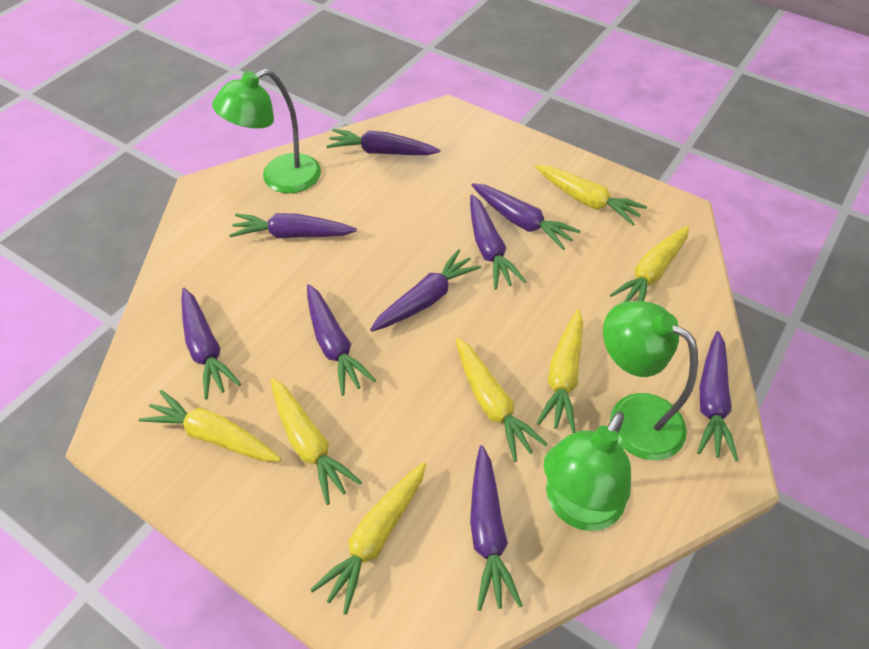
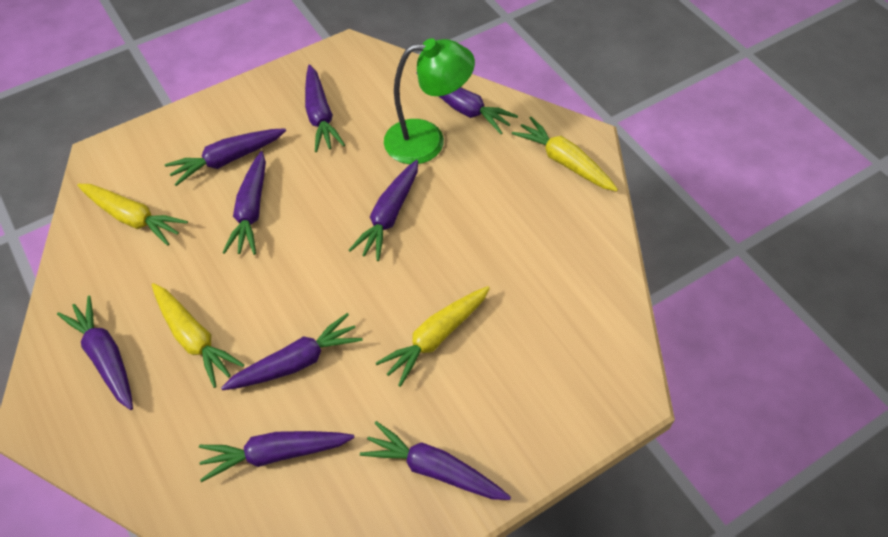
green lamp: [212,69,321,193] [544,411,631,531] [603,301,698,460] = 3 -> [384,38,475,164] = 1
yellow carrot: [139,390,281,462] [270,378,362,505] [310,462,426,615] [456,338,548,462] [535,165,647,225] [536,309,583,433] [610,226,689,302] = 7 -> [77,184,188,246] [152,283,244,388] [376,286,490,387] [512,117,618,192] = 4

